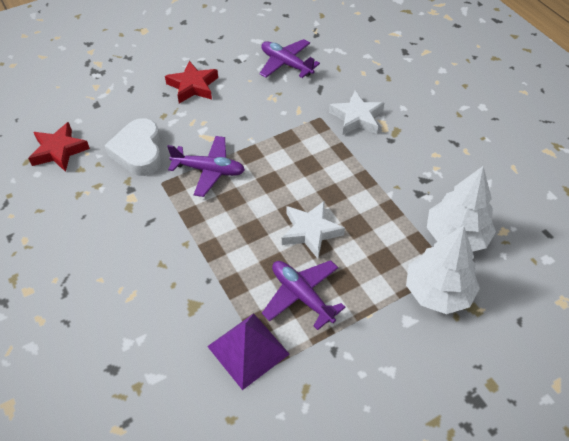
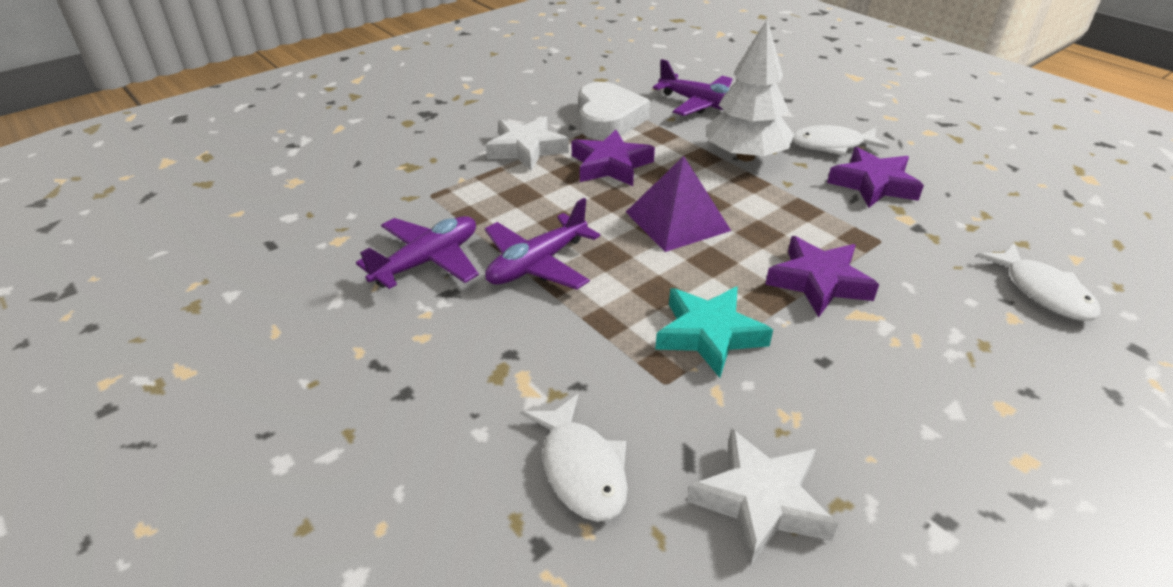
purple star: none = 0 -> [572,130,655,186] [765,236,879,317] [827,147,924,208] = 3
red star: [28,122,90,172] [165,61,218,103] = 2 -> none = 0
turquoise star: none = 0 -> [655,287,773,378] = 1
white fish: none = 0 -> [521,394,628,522] [792,125,889,156] [976,243,1101,321] = 3
white tree: [406,226,480,314] [427,166,496,252] = 2 -> [705,20,794,161] = 1

